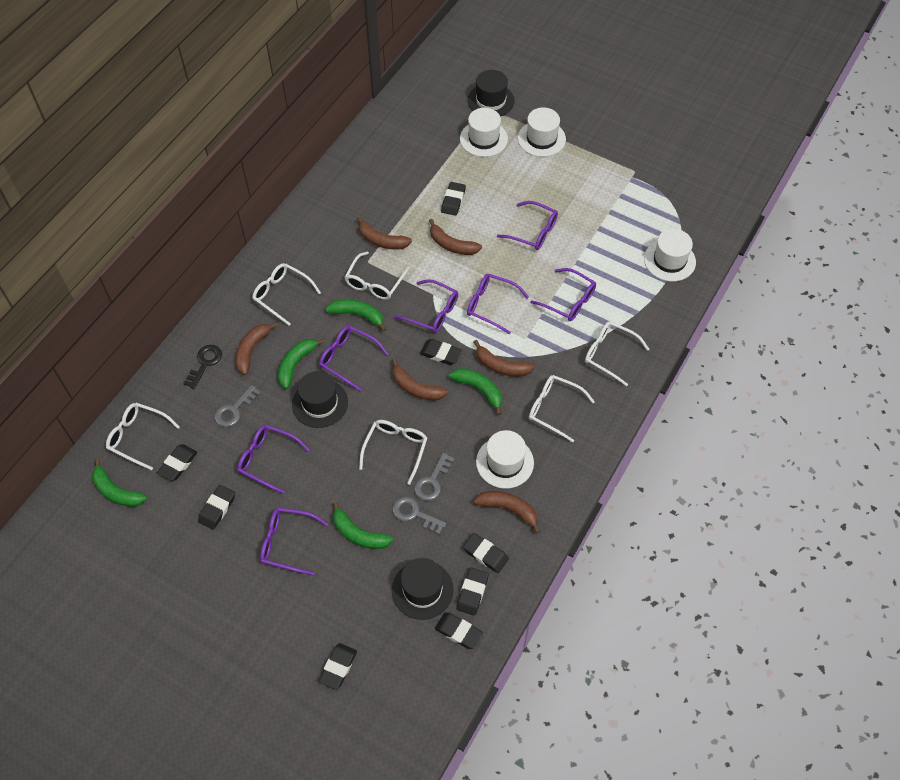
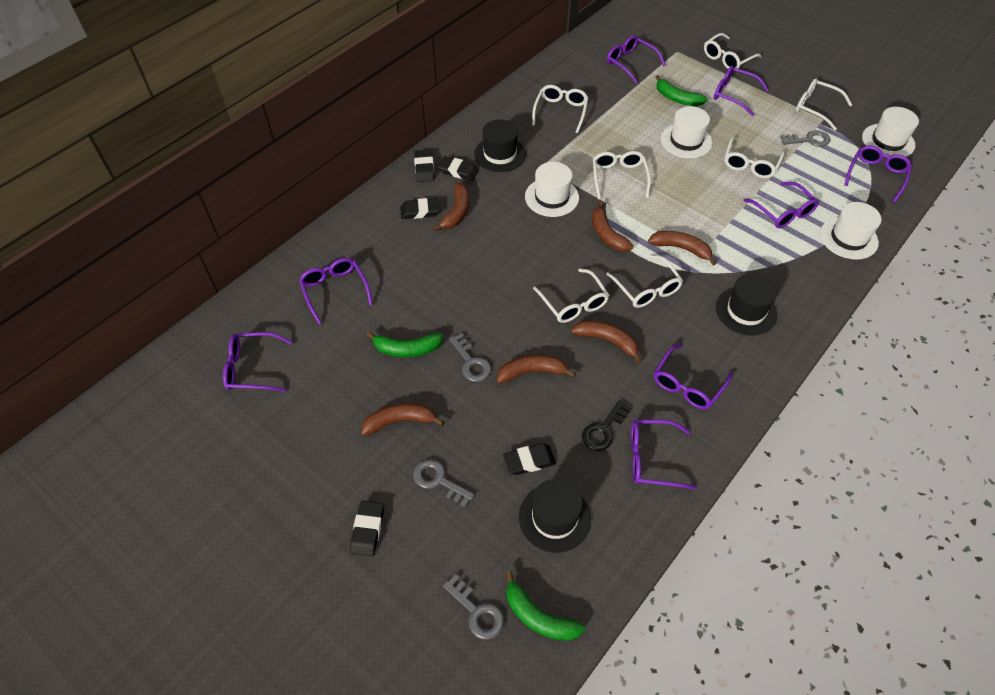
black eraser: [157,444,198,481] [198,485,235,530] [319,643,357,690] [420,339,462,365] [435,612,483,649] [441,182,466,216] [456,567,489,616] [463,533,509,573] = 8 -> [350,501,384,556] [400,198,440,219] [414,150,434,182] [438,156,479,181] [503,443,556,475] = 5
green banana: [92,459,147,507] [278,339,325,389] [325,299,386,332] [333,502,393,549] [449,368,502,415] = 5 -> [366,332,443,357] [506,571,585,641] [656,75,708,106] = 3
grey key: [215,385,261,427] [392,497,446,535] [414,453,454,501] = 3 -> [413,459,474,508] [443,574,504,640] [449,333,491,382] [780,130,830,147] = 4
purple glasses: [237,425,310,494] [260,507,328,575] [319,326,388,391] [394,279,458,333] [467,274,529,334] [497,201,558,250] [530,268,596,321] = 7 -> [223,332,293,392] [299,258,373,324] [607,35,666,84] [631,420,696,490] [654,344,732,409] [714,66,769,116] [743,182,819,228] [844,146,912,203] = 8
white glasses: [106,403,180,470] [252,263,321,326] [345,252,410,300] [359,420,427,485] [529,375,595,442] [585,321,649,386] = 6 -> [532,85,589,133] [533,268,609,323] [593,151,651,200] [606,255,683,308] [704,33,762,69] [725,137,784,178] [796,78,852,130] = 7

